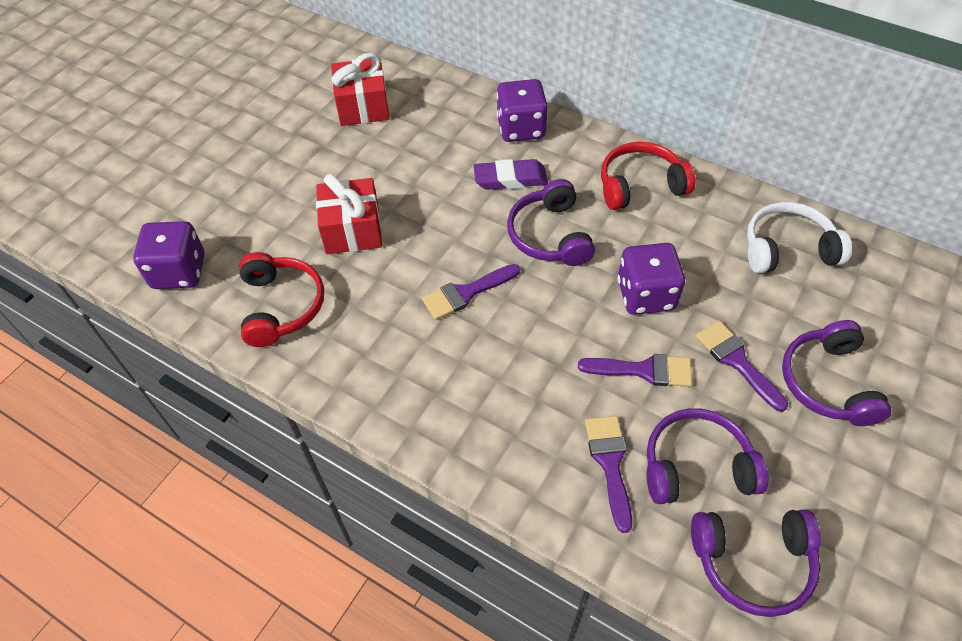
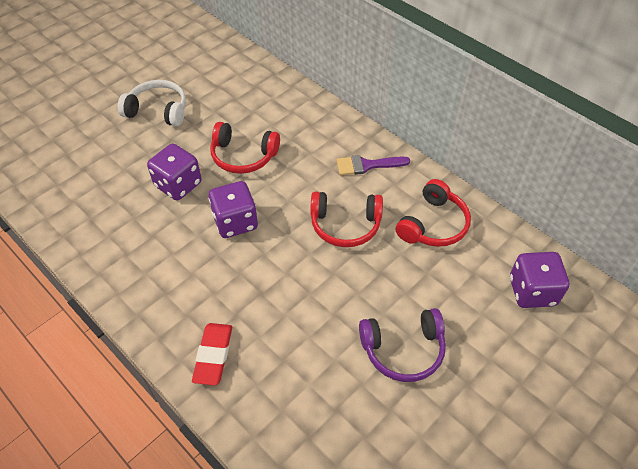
purple brush: [422,264,520,320] [578,354,692,387] [585,416,632,533] [696,321,788,412] = 4 -> [337,155,410,175] = 1
purple eraser: [473,159,548,190] = 1 -> none = 0
purple headphones: [507,179,595,266] [647,408,769,504] [691,510,821,617] [782,320,892,426] = 4 -> [359,308,446,382] = 1
red eraser: none = 0 -> [192,323,232,386] = 1
red gift: [316,174,382,254] [331,53,390,126] = 2 -> none = 0
red headphones: [239,252,324,347] [601,142,696,210] = 2 -> [210,122,280,174] [310,192,383,247] [396,179,471,247] = 3

